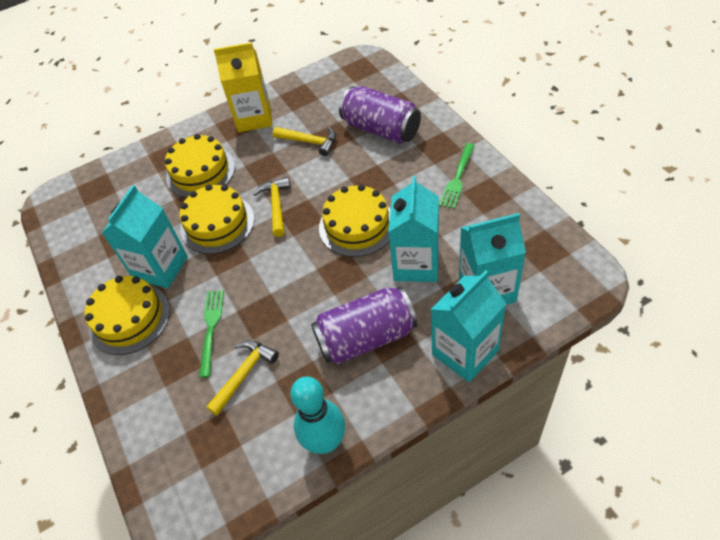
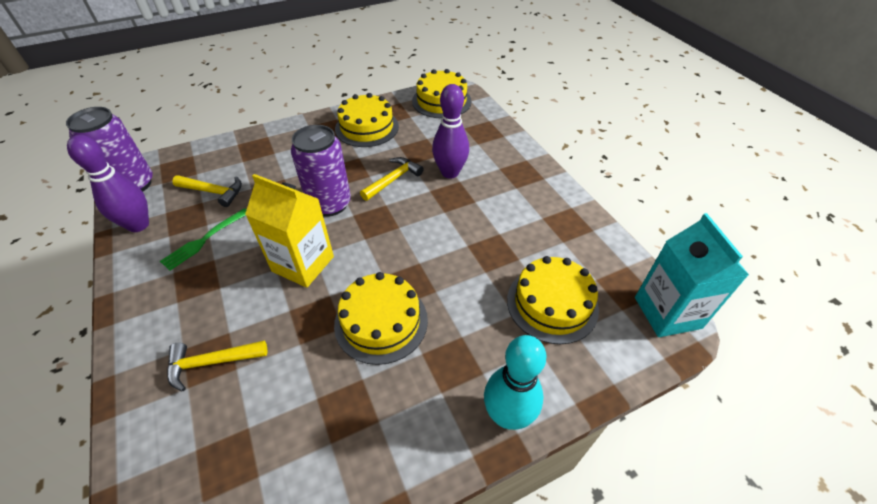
green fork: [199,290,224,378] [439,143,475,209] = 2 -> [160,208,247,270] = 1
purple bowling pin: none = 0 -> [67,135,149,232] [432,84,469,179] = 2
turquoise carton: [102,185,188,289] [388,176,439,282] [431,270,506,382] [459,213,526,305] = 4 -> [635,213,749,337] = 1

